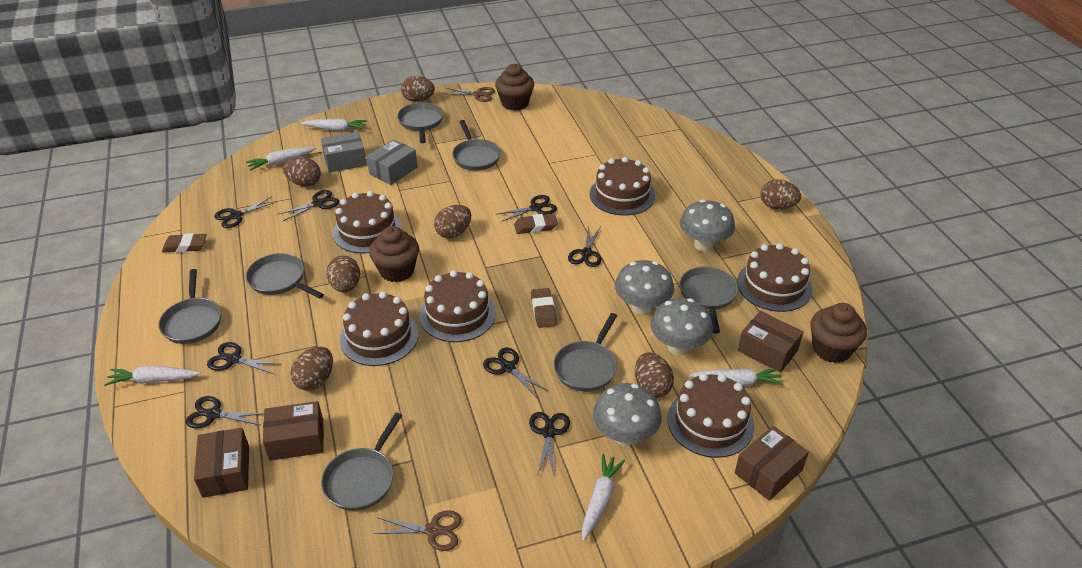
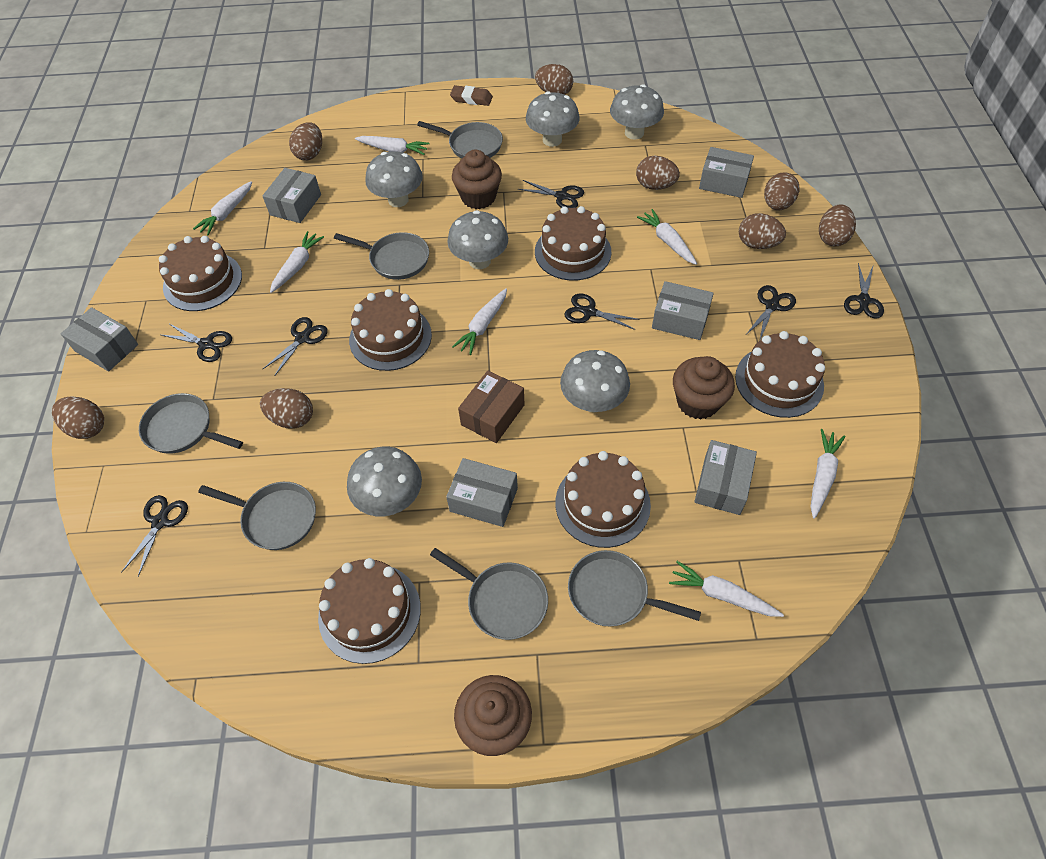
black scissors: [186,396,264,428] [207,342,280,374] [214,196,277,228] [279,190,339,221] [483,348,548,398] [498,195,557,222] [529,412,570,475] [568,226,602,267] = 8 -> [121,495,188,577] [162,323,232,362] [263,317,328,375] [518,180,584,208] [564,294,640,330] [747,285,796,340] [844,263,884,319] = 7
brown box: [194,428,249,498] [263,401,324,461] [735,426,809,501] [738,311,803,373] = 4 -> [458,371,525,443] = 1
brown egg: [283,157,321,186] [290,347,333,391] [327,255,360,292] [401,76,435,102] [434,205,471,238] [635,352,674,398] [760,179,801,209] = 7 -> [52,396,104,439] [260,388,313,428] [289,122,322,160] [535,64,573,95] [636,156,680,190] [739,213,786,249] [764,172,799,211] [819,204,856,247] = 8
brown eraser: [162,233,207,253] [514,214,558,234] [531,288,557,328] = 3 -> [450,85,493,106] = 1
brown scissors: [373,510,462,551] [443,87,495,102] = 2 -> none = 0
grey box: [321,132,367,172] [366,139,417,185] = 2 -> [61,307,138,371] [262,168,321,223] [446,458,518,527] [652,281,714,340] [694,440,757,515] [699,147,754,198] = 6
grey mushroom: [593,383,662,446] [615,260,674,315] [651,298,713,355] [680,200,735,252] = 4 -> [347,447,422,516] [365,151,423,207] [447,210,508,269] [526,91,580,147] [560,350,630,412] [610,84,664,140] = 6
grey pan: [159,269,221,344] [246,253,324,299] [321,412,402,511] [397,102,443,143] [452,120,501,171] [553,313,617,392] [679,267,738,334] = 7 -> [139,393,243,454] [198,482,316,550] [334,232,429,280] [417,121,503,158] [430,548,548,640] [568,550,701,626] = 6
white carrot: [105,365,201,386] [246,147,316,171] [301,119,368,131] [582,454,625,541] [690,368,783,386] = 5 -> [193,181,252,235] [270,231,324,293] [355,136,429,155] [452,288,507,355] [637,209,697,265] [669,561,784,617] [811,429,846,519] = 7

